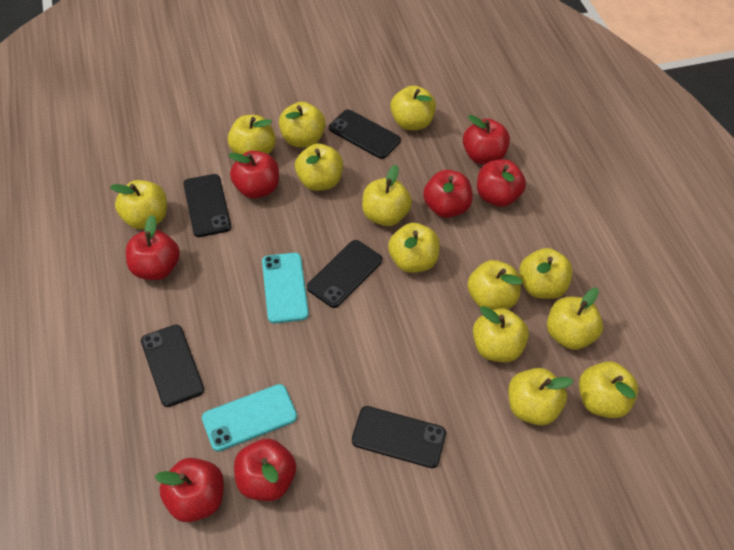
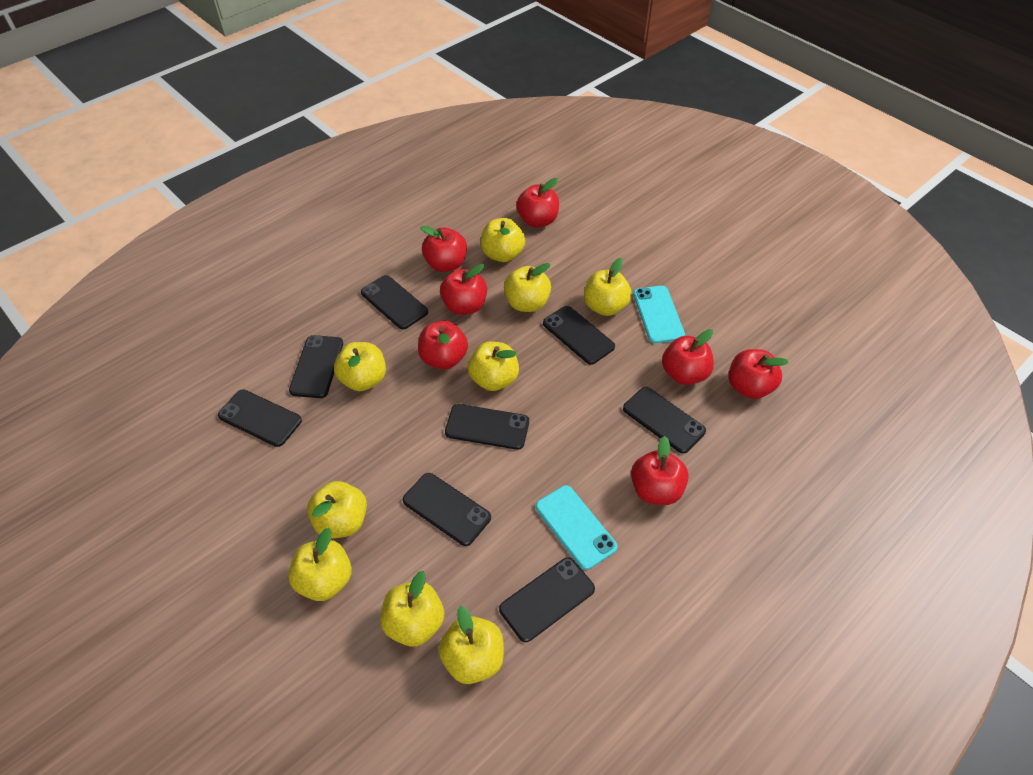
black phone: [141,325,204,407] [183,174,231,237] [307,240,382,308] [329,109,401,159] [352,406,446,468] = 5 -> [218,389,302,447] [289,335,343,398] [361,275,428,329] [403,473,491,546] [445,404,529,450] [499,557,595,642] [543,306,615,365] [623,387,706,454] = 8
yellow apple: [110,180,167,229] [228,115,276,155] [279,102,326,147] [295,143,343,191] [362,165,412,226] [388,223,440,273] [390,85,436,130] [467,260,522,310] [473,306,529,362] [508,368,573,425] [519,248,573,299] [547,288,603,350] [579,361,639,418] = 13 -> [288,528,352,601] [307,481,367,538] [334,342,386,391] [380,571,444,647] [439,606,504,684] [468,342,519,391] [481,218,525,262] [504,263,551,312] [584,258,632,316] = 9

